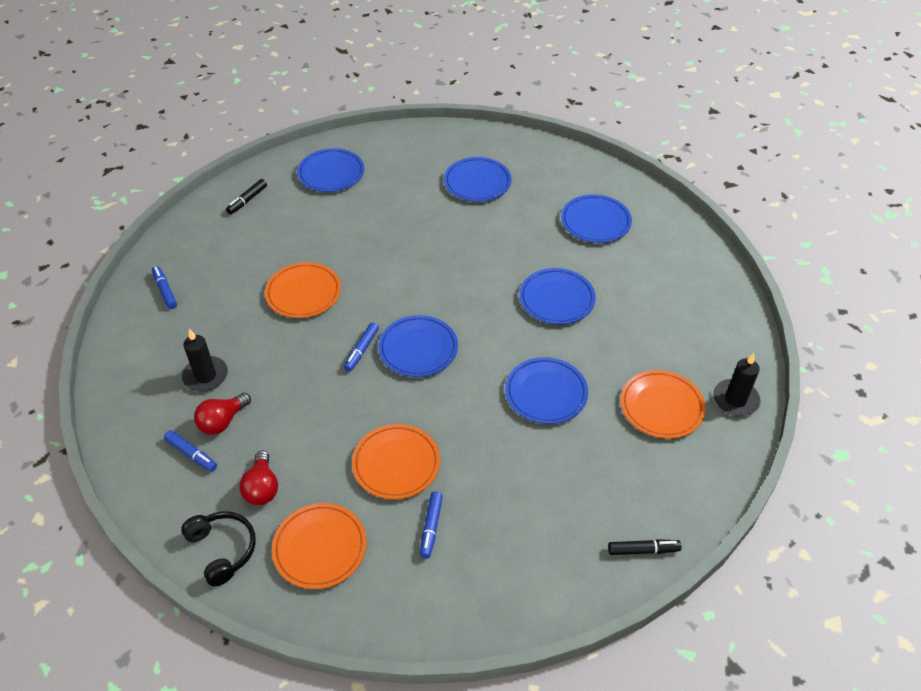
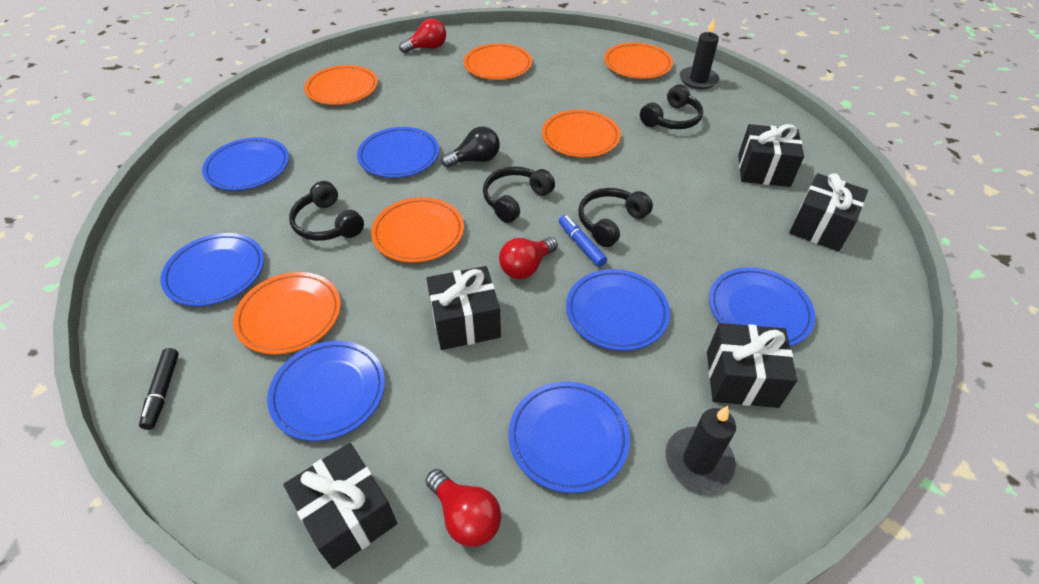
black gift: none = 0 -> [283,443,397,569] [426,266,501,350] [707,323,797,408] [738,124,804,187] [789,173,868,251] = 5
black headphones: [181,511,256,587] = 1 -> [289,181,364,241] [483,167,555,223] [578,188,653,247] [640,85,703,129] = 4
black light bulb: none = 0 -> [441,127,500,168] = 1
black marker: [226,179,267,214] [608,539,681,555] = 2 -> [139,348,179,430] = 1
blue marker: [152,266,177,309] [164,430,217,472] [344,322,379,372] [420,491,443,558] = 4 -> [559,215,607,267] = 1
blue plate: [297,148,364,192] [378,315,458,377] [444,157,512,202] [505,357,588,424] [519,268,596,324] [561,194,632,243] = 6 -> [161,233,264,306] [202,137,289,191] [267,341,385,441] [357,127,439,178] [509,381,630,493] [566,269,670,351] [709,267,815,346] = 7
orange plate: [265,262,341,318] [272,503,366,589] [352,424,440,499] [621,370,706,439] = 4 -> [233,272,341,354] [304,65,378,105] [371,197,464,263] [464,43,532,80] [542,110,621,157] [604,43,673,79] = 6
red light bulb: [194,393,251,435] [239,450,278,505] = 2 -> [399,18,446,53] [426,469,501,547] [499,237,558,279] = 3

